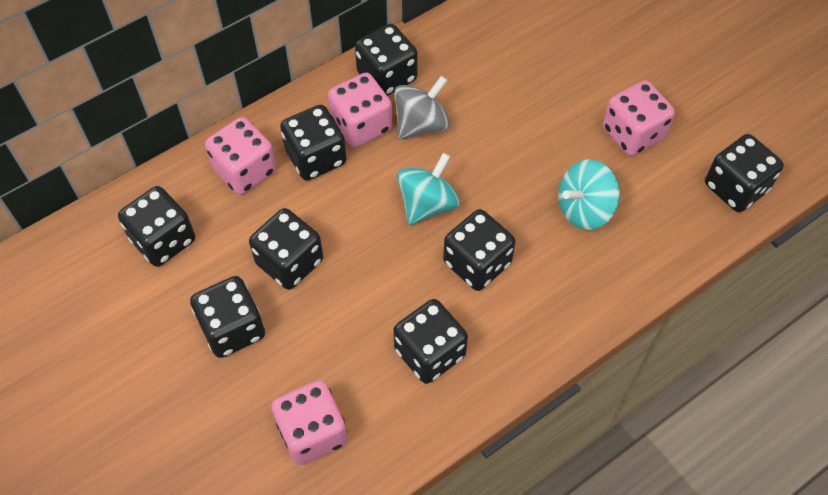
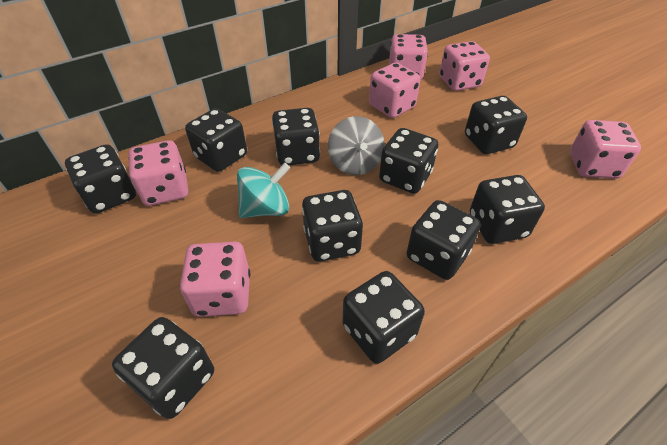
black dice: [118,186,195,267] [190,276,265,358] [249,208,323,290] [280,105,346,180] [355,24,418,96] [393,299,468,384] [443,209,516,291] [705,134,784,212] = 8 -> [65,144,136,214] [112,317,214,419] [185,108,247,172] [272,108,320,165] [302,190,363,262] [342,271,425,364] [379,128,438,194] [407,200,481,280] [465,96,527,154] [470,175,545,244] = 10
pink dice: [205,117,277,195] [271,380,347,465] [328,72,392,148] [603,80,675,156] = 4 -> [128,140,188,206] [180,241,250,317] [369,63,421,118] [389,34,428,79] [439,41,490,91] [570,120,641,179] = 6
turquoise spinning top: [397,153,460,225] [558,160,620,230] = 2 -> [237,163,290,218] = 1

